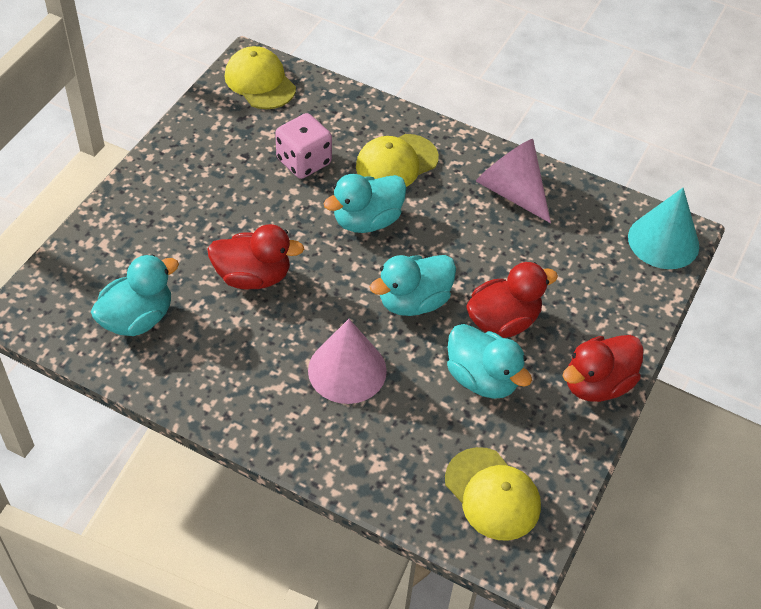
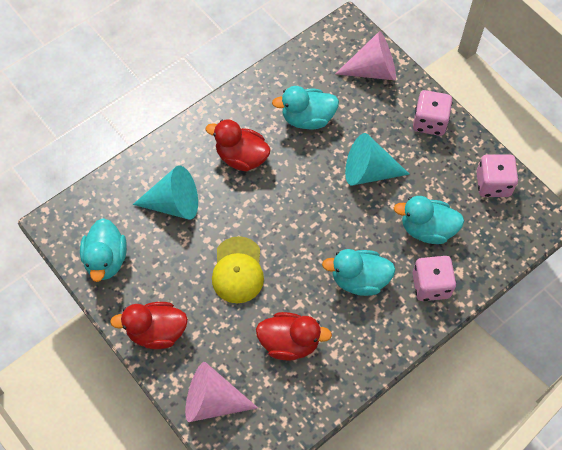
pink dice: [275,113,332,179] = 1 -> [412,256,456,301] [413,90,453,136] [476,154,518,197] = 3
turquoise cone: [628,188,699,269] = 1 -> [133,166,198,220] [345,133,410,185] = 2
yellow cap: [225,46,296,109] [356,134,439,187] [445,447,541,541] = 3 -> [212,236,264,303] = 1

